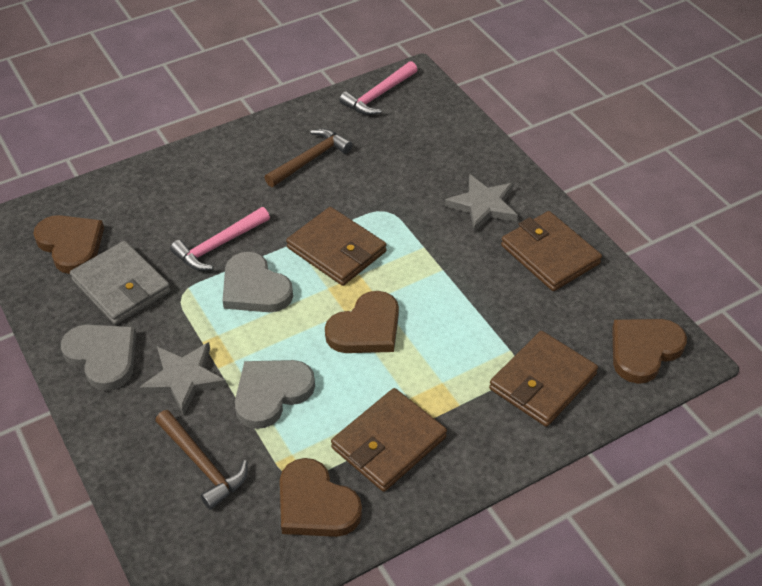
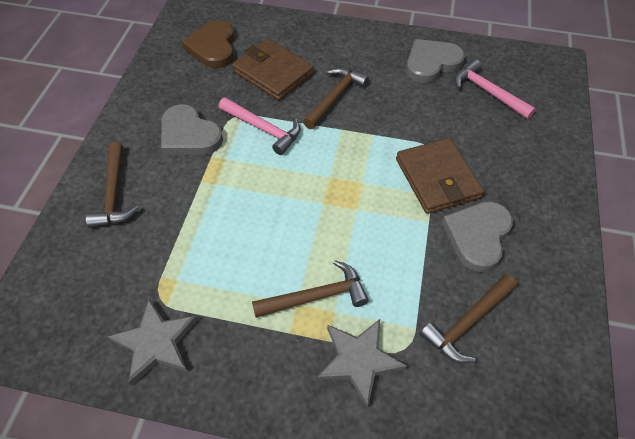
brown hammer: [155,410,248,510] [264,129,353,187] = 2 -> [86,142,139,228] [252,260,369,318] [303,67,369,129] [420,274,517,363] = 4
brown heart: [33,215,104,274] [280,458,362,537] [325,291,399,353] [612,319,687,384] = 4 -> [182,20,234,68] = 1
brown wallet: [286,207,386,286] [331,388,447,492] [489,331,598,427] [501,211,602,291] = 4 -> [232,39,314,101] [396,138,484,214] = 2
grey wallet: [70,241,171,325] = 1 -> none = 0

